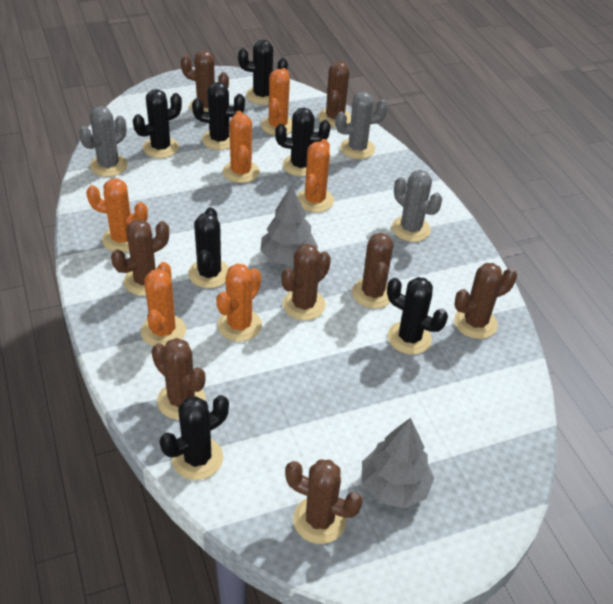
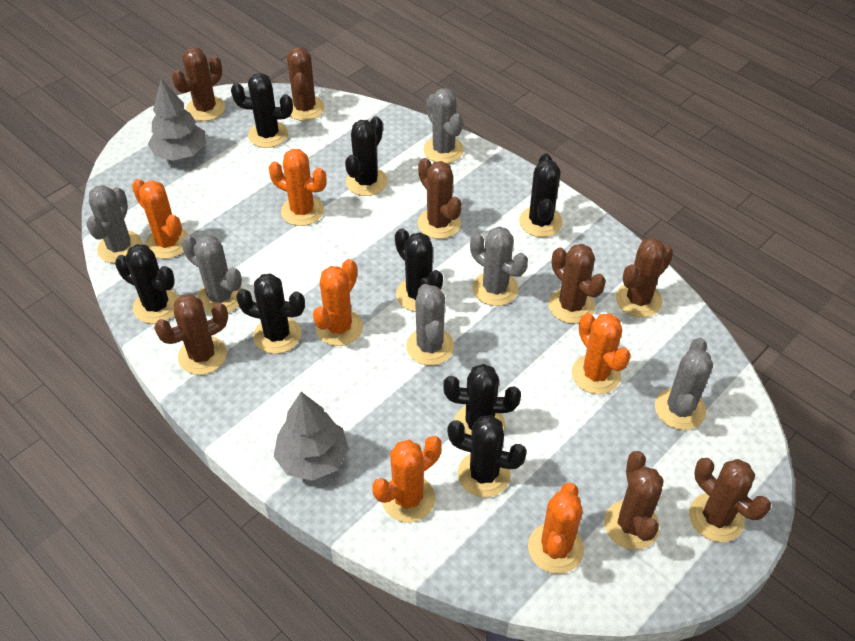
black cactus: [133,89,182,158] [160,395,229,480] [188,207,229,288] [192,82,245,150] [238,40,288,105] [275,108,331,177] [387,277,448,355] = 7 -> [115,244,179,324] [231,73,293,148] [236,273,305,354] [345,116,388,196] [395,228,443,312] [443,364,521,435] [448,415,527,498] [519,153,563,237] = 8
grey cactus: [79,106,127,177] [335,91,388,159] [392,170,442,242] = 3 -> [86,185,142,263] [181,235,243,314] [406,284,454,366] [423,88,464,163] [470,226,528,306] [655,338,713,430] = 6

